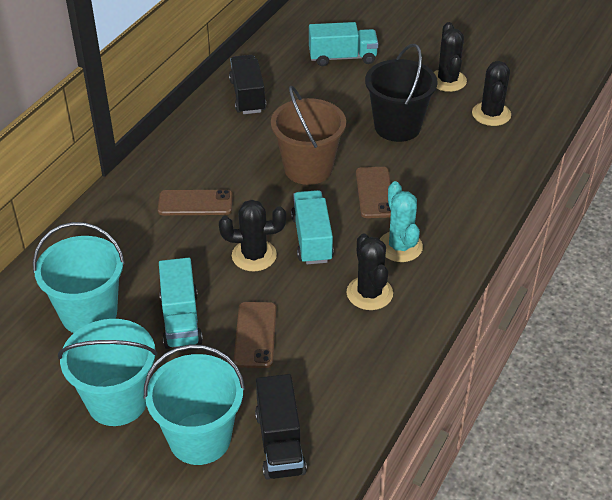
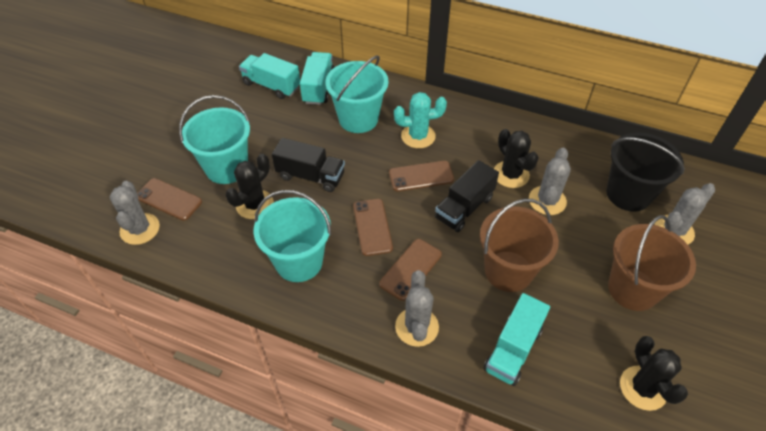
black cactus: [219,200,286,271] [346,234,393,310] [434,22,467,92] [472,61,511,126] = 4 -> [225,154,274,219] [494,129,539,188] [620,336,688,411] = 3
brown bucket: [271,86,346,185] = 1 -> [480,199,559,292] [608,215,696,311] = 2
brown phone: [158,190,233,215] [234,302,277,368] [356,167,391,218] = 3 -> [137,178,202,221] [353,199,393,256] [379,239,442,301] [389,161,454,191] = 4
grey cactus: none = 0 -> [110,181,160,245] [395,270,439,347] [529,148,571,215] [654,183,715,244] = 4

